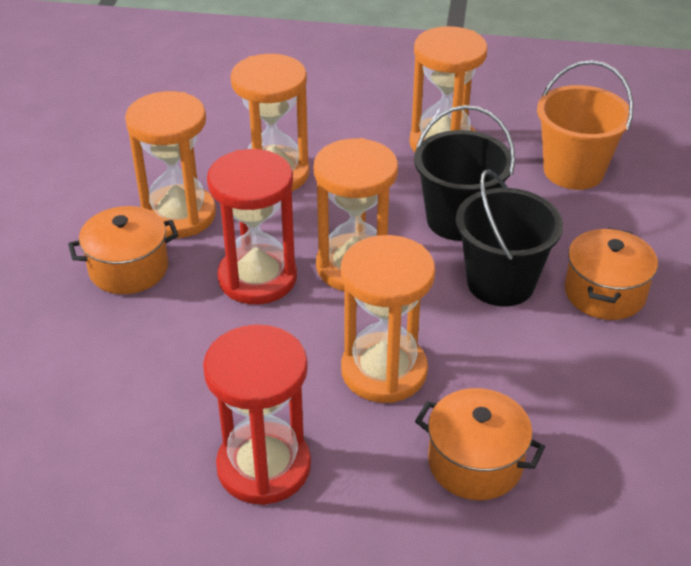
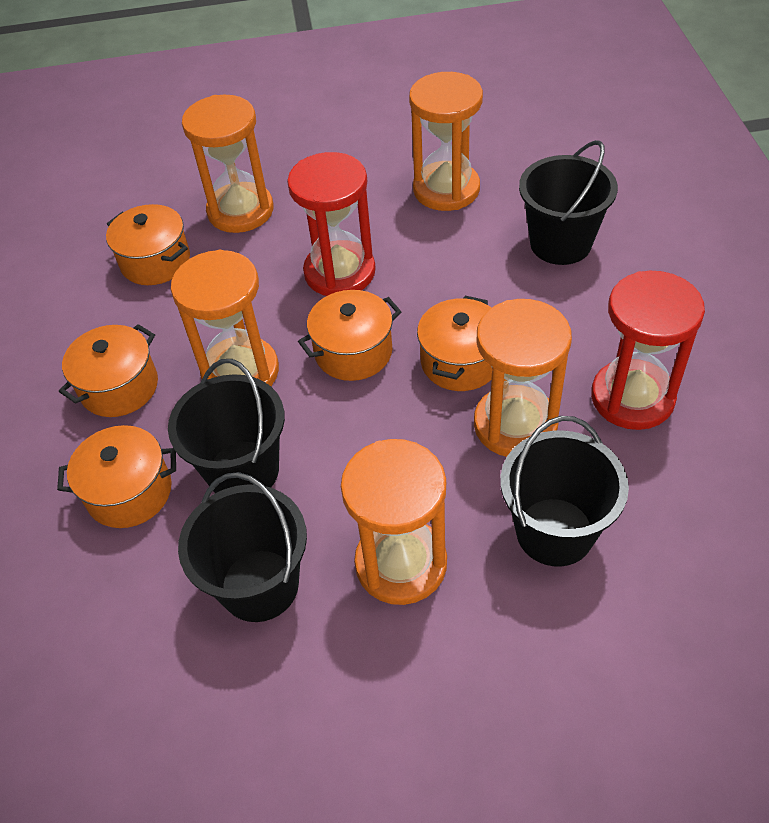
black bucket: [414,105,515,241] [456,170,563,306] = 2 -> [168,359,285,493] [178,472,307,622] [500,416,629,567] [519,140,618,265] = 4
orange bucket: [537,60,634,190] = 1 -> none = 0
orange pot: [68,206,179,294] [415,388,545,500] [565,228,658,320] = 3 -> [57,425,176,528] [59,324,158,417] [106,204,190,285] [298,290,402,381] [417,296,492,391] = 5

